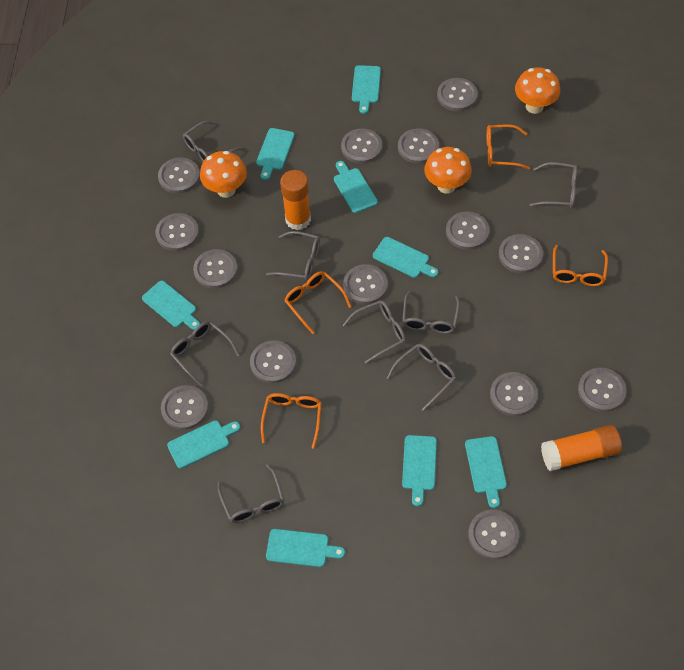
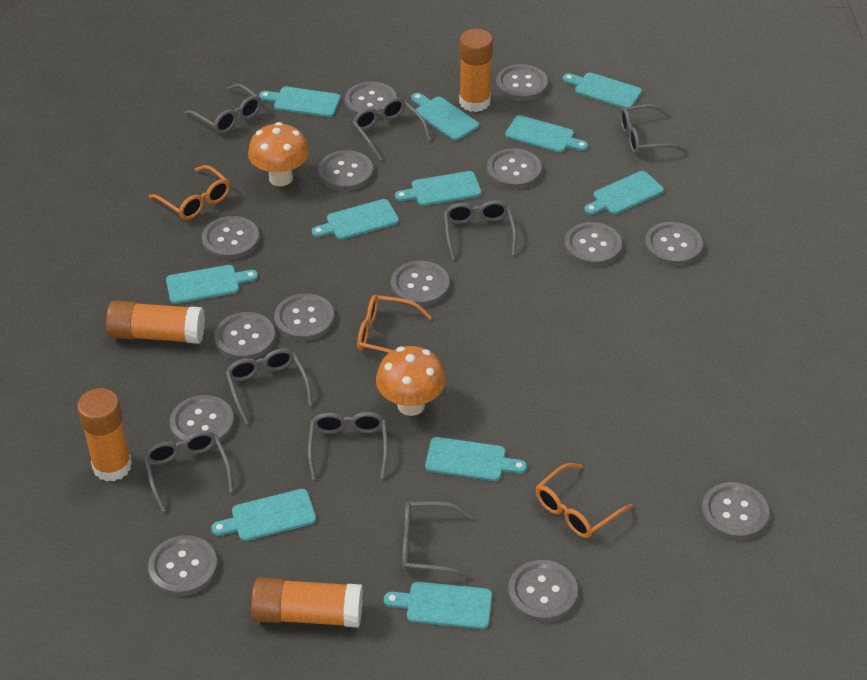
orange glasses: [261,393,322,449] [284,271,351,334] [486,125,530,170] [553,245,608,286] = 4 -> [149,165,230,220] [357,295,432,353] [536,463,633,538] = 3
orange glue stick: [280,170,311,230] [541,425,622,471] = 2 -> [77,388,132,482] [106,301,205,344] [251,577,363,628] [459,29,493,112] = 4
orange mushroom: [200,151,247,198] [424,147,472,194] [515,67,560,114] = 3 -> [248,122,309,186] [376,346,446,416] = 2
turquoise cutting board: [142,281,200,330] [167,421,240,469] [256,128,295,180] [266,529,345,567] [334,161,378,213] [352,65,381,114] [373,237,438,278] [402,435,437,506] [465,436,507,508] = 9 -> [166,265,258,304] [211,489,316,541] [259,87,341,117] [312,199,399,240] [384,582,492,629] [395,171,482,206] [411,93,479,140] [425,437,527,481] [505,115,588,153] [563,72,642,108] [584,171,664,215] = 11

